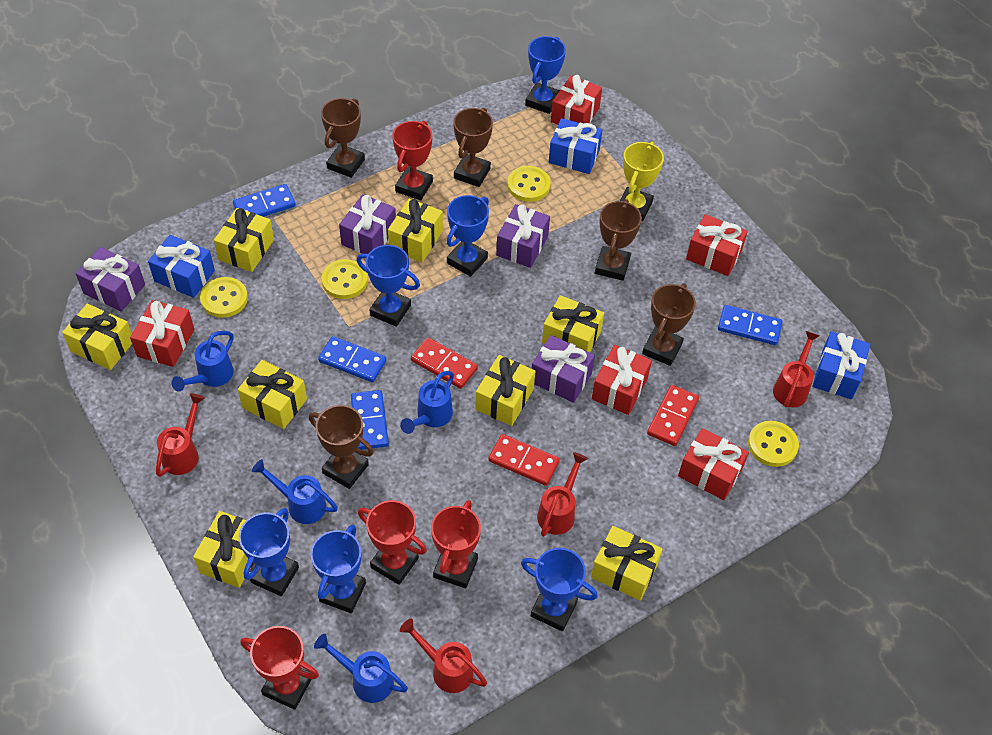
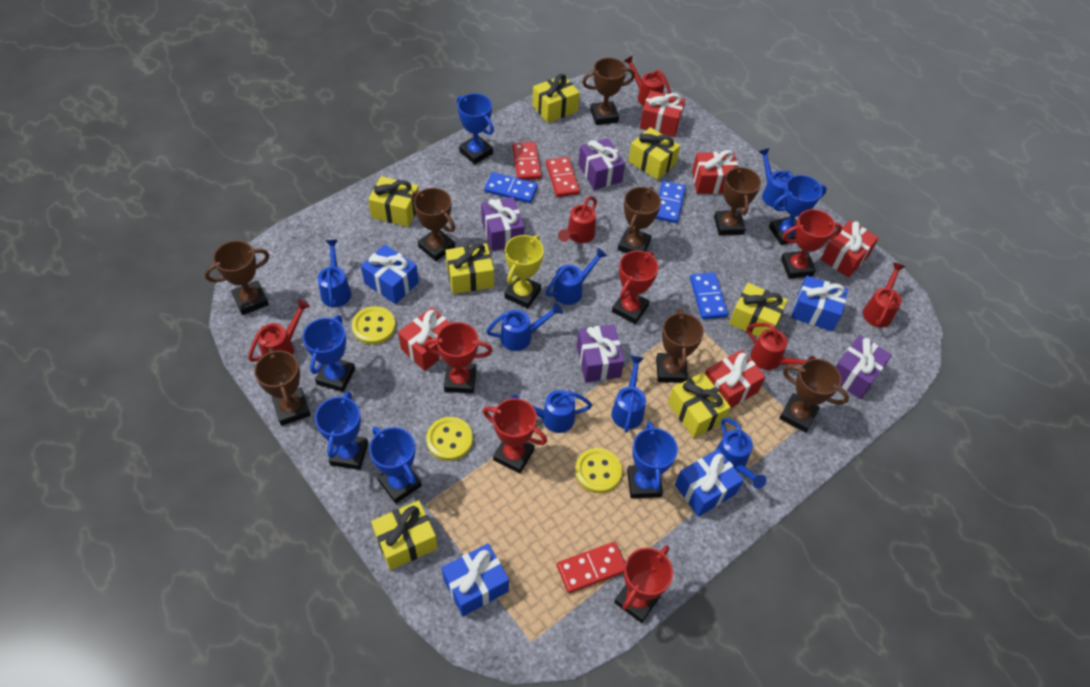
blue domino: [233,184,296,217] [318,336,387,382] [351,390,389,450] [718,305,783,345] = 4 -> [484,172,538,203] [655,181,686,223] [690,273,728,319] = 3
blue gift: [148,235,215,298] [549,118,602,174] [812,331,870,399] = 3 -> [361,245,419,304] [442,543,509,616] [675,449,744,517] [791,276,848,331] = 4
blue watering can: [171,331,234,391] [252,459,338,524] [314,634,408,703] [400,371,454,434] = 4 -> [318,240,351,308] [486,302,563,351] [511,390,592,433] [545,248,607,305] [611,356,646,433] [716,418,766,489] [758,148,793,208] = 7
brown trophy: [309,405,374,489] [321,98,365,178] [453,108,493,187] [595,199,642,281] [642,283,696,366] = 5 -> [204,241,269,315] [254,348,311,426] [412,188,455,261] [582,58,635,125] [618,187,661,253] [656,309,704,383] [714,165,761,236] [779,359,849,433] = 8
red trophy: [241,626,319,710] [358,500,427,585] [392,121,433,200] [431,500,481,588] = 4 -> [424,322,493,394] [483,398,547,474] [612,251,659,324] [614,545,673,623] [781,209,842,279] = 5
red watering can: [156,393,205,477] [400,618,487,693] [537,452,588,537] [773,331,819,407] = 4 -> [248,300,310,362] [558,196,597,243] [624,55,671,106] [747,323,816,370] [863,262,905,328] = 5
yellow button: [200,277,248,318] [321,259,368,299] [507,166,551,202] [748,421,799,467] = 4 -> [352,306,396,345] [426,417,473,461] [575,448,622,493] = 3
yellow gift: [62,304,132,370] [193,511,254,588] [214,208,274,272] [238,360,307,429] [388,199,443,262] [475,355,536,426] [542,295,604,352] [591,526,663,601] = 8 -> [368,176,419,227] [371,500,438,570] [445,243,494,294] [532,74,580,123] [628,127,680,180] [668,372,731,438] [729,283,788,337] = 7

